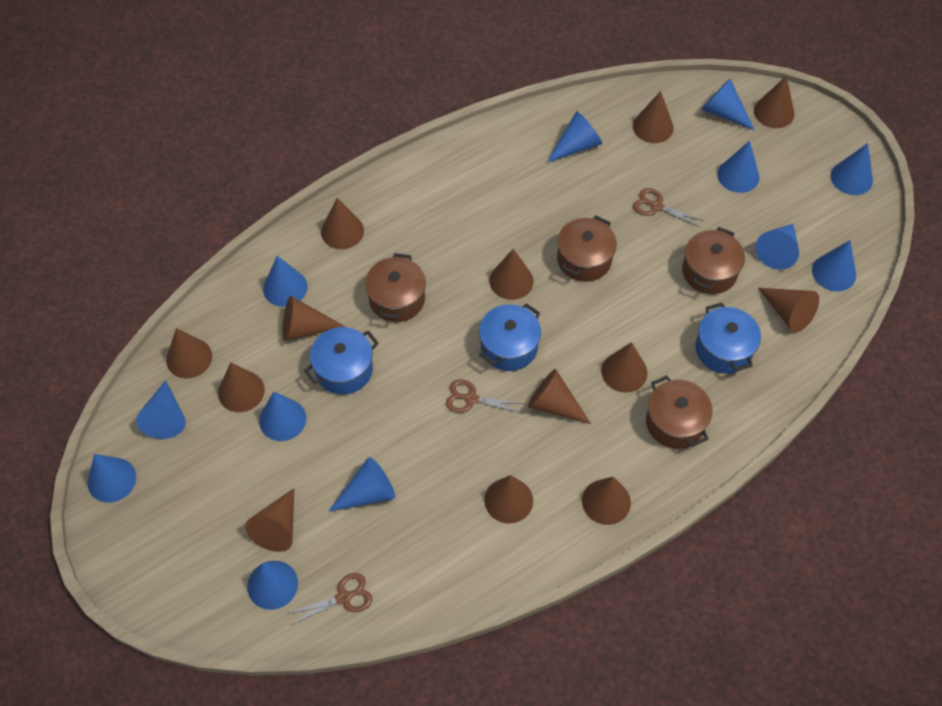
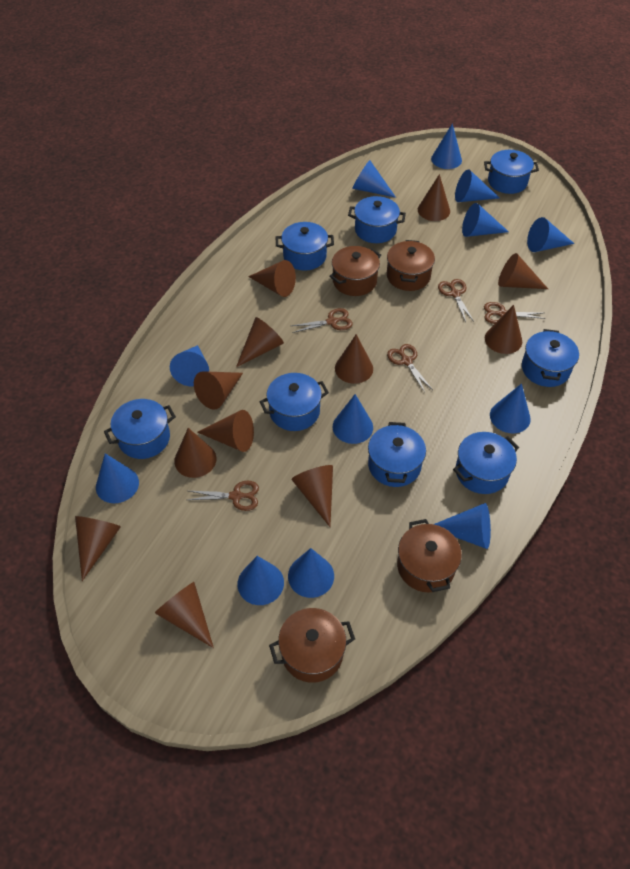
blue pot: [304,327,379,394] [479,303,541,371] [695,303,761,374] = 3 -> [104,399,176,459] [259,373,329,431] [276,222,334,271] [348,196,406,243] [368,422,426,487] [453,432,519,494] [484,150,539,194] [522,329,579,387] = 8
brown cone: [166,328,212,379] [218,362,265,412] [245,488,294,552] [282,296,346,341] [321,198,364,249] [484,475,533,524] [489,249,533,300] [528,369,591,424] [582,477,631,525] [601,342,648,393] [633,91,674,143] [754,76,794,128] [758,288,819,332] = 13 -> [75,516,121,581] [155,582,214,648] [174,428,216,478] [194,371,243,410] [197,410,254,452] [236,317,284,367] [248,260,296,297] [291,465,333,527] [335,334,373,384] [418,174,450,221] [485,305,522,354] [498,253,548,289] = 12
brown scissors: [287,573,372,625] [446,379,524,413] [633,188,704,228] = 3 -> [188,480,259,511] [291,308,353,333] [387,344,433,392] [438,279,474,322] [484,302,546,324] = 5

